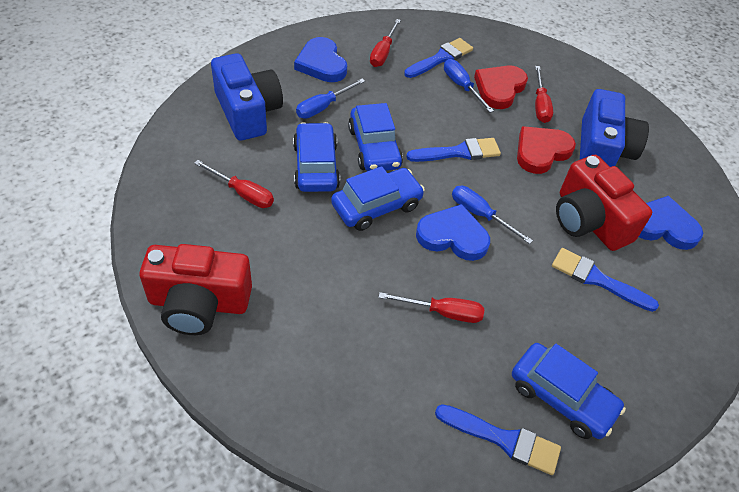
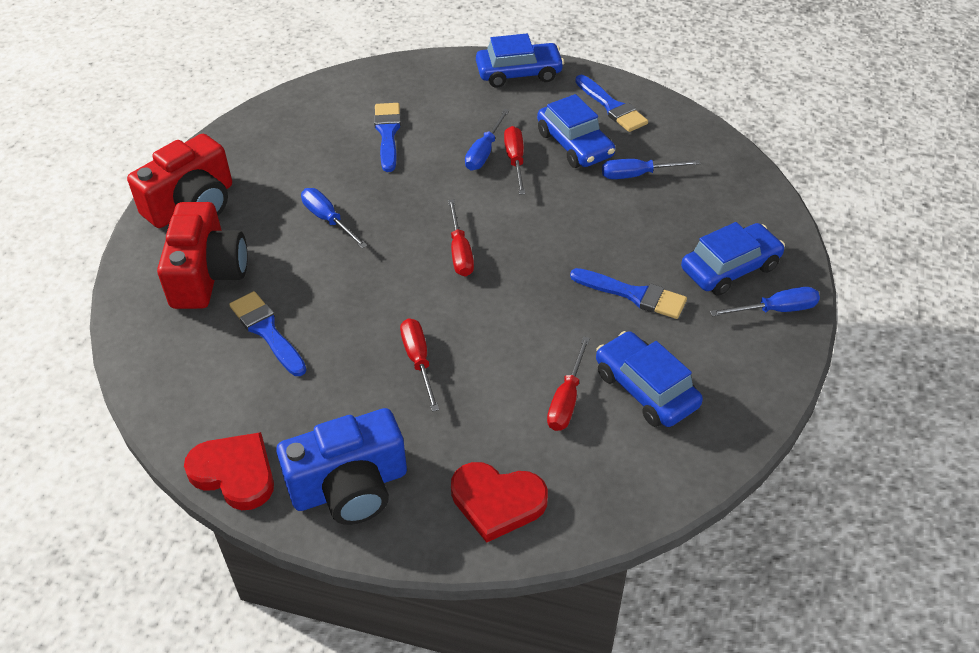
blue camera: [211,53,283,141] [580,89,649,167] = 2 -> [276,408,407,525] = 1
blue heart: [294,37,347,82] [416,204,490,261] [639,196,703,250] = 3 -> none = 0
blue screwdriver: [296,79,365,119] [444,59,494,113] [452,186,533,244] = 3 -> [301,188,367,248] [465,109,510,170] [602,159,701,179] [710,287,820,316] = 4

